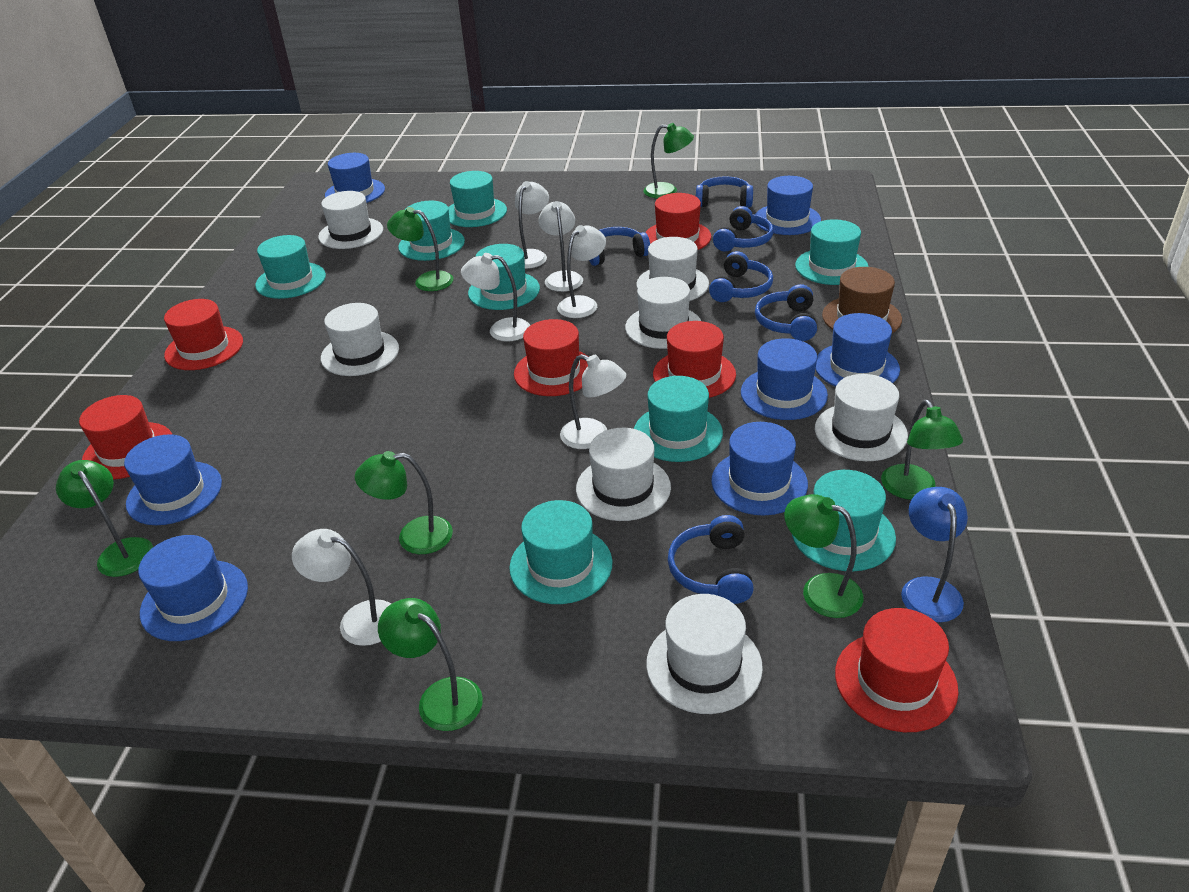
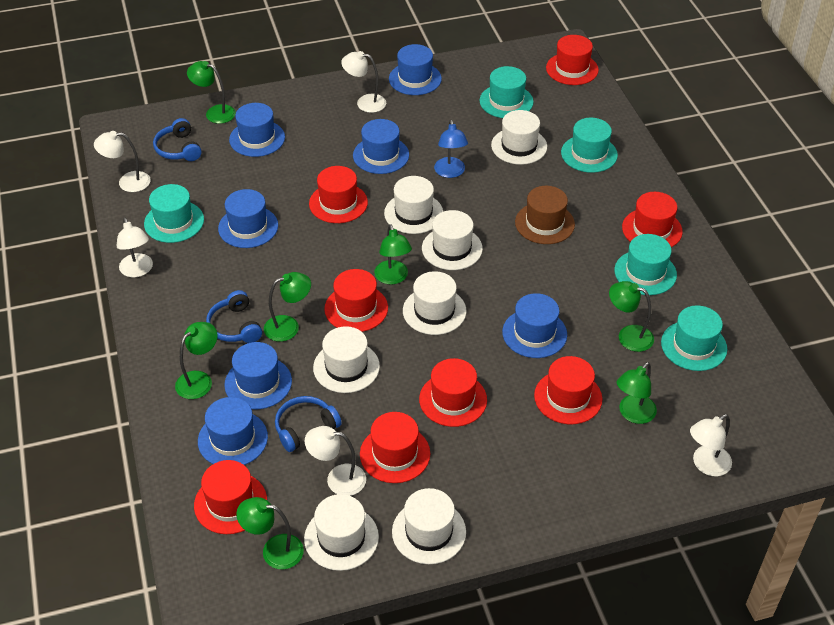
blue headphones: [589,227,650,266] [668,515,754,604] [696,176,753,207] [709,251,773,302] [713,206,774,252] [755,284,817,341] = 6 -> [153,118,202,161] [206,290,262,343] [275,396,342,452] = 3
red hat: [79,395,172,480] [164,299,243,370] [514,319,588,396] [645,193,711,250] [653,321,736,398] [835,608,959,732] = 6 -> [194,460,267,534] [309,166,368,223] [324,269,388,332] [360,412,430,483] [419,358,487,427] [534,356,602,424] [546,35,599,85] [622,192,683,247] = 8
turquoise hat: [255,235,326,299] [398,201,465,261] [448,171,507,227] [468,244,540,310] [509,500,613,604] [634,376,723,462] [792,470,896,571] [795,219,869,285] = 8 -> [144,184,204,243] [479,66,534,118] [561,118,618,173] [614,234,677,295] [661,305,727,371] = 5
white lamp: [292,529,391,646] [461,253,530,342] [515,181,549,269] [538,201,583,292] [557,225,606,318] [560,354,626,449] = 6 -> [94,131,151,192] [117,217,153,278] [305,426,366,496] [341,51,386,113] [690,414,732,476] = 5

